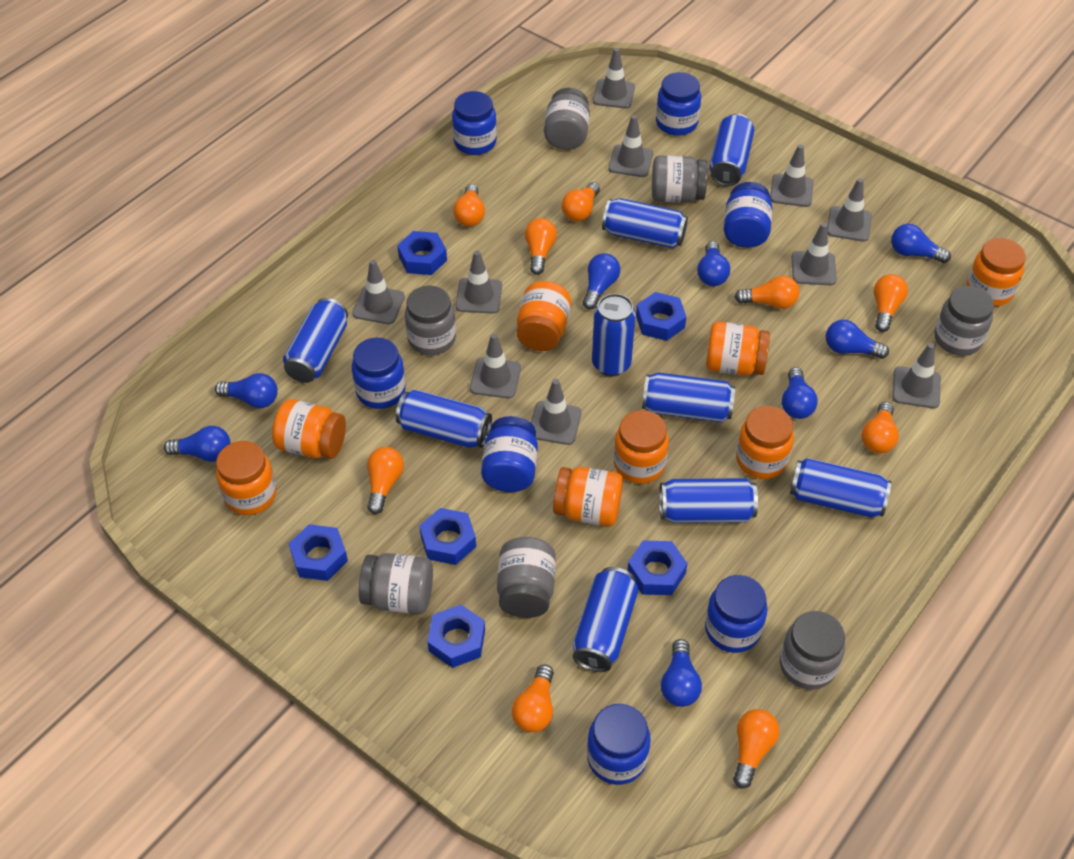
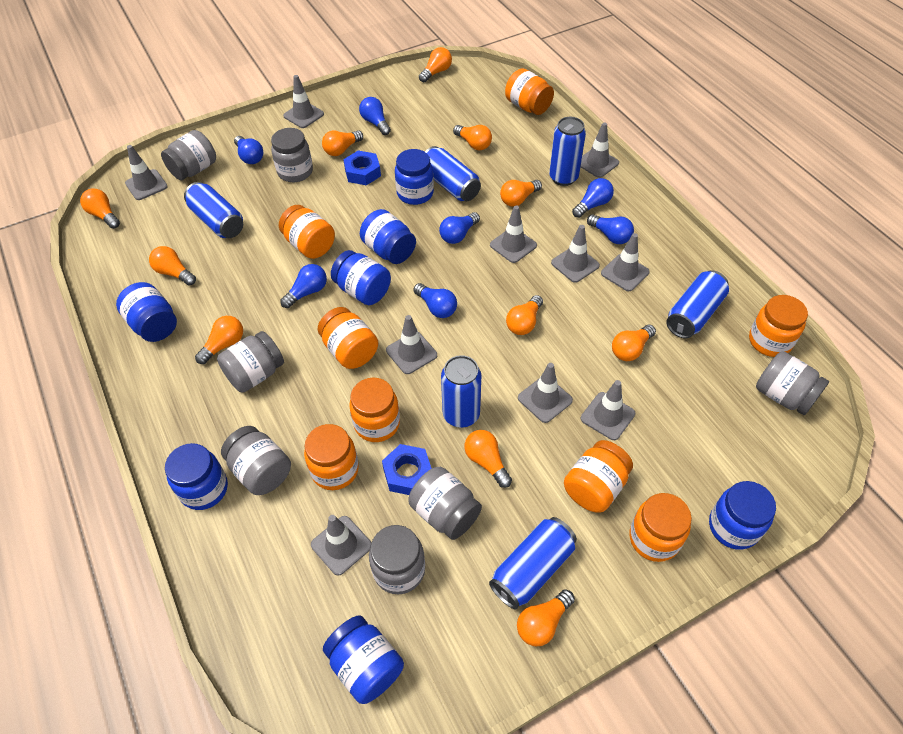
blue can: [283,298,348,383] [396,389,492,448] [573,567,639,672] [592,293,636,376] [602,198,688,248] [642,372,735,422] [659,478,758,523] [710,114,754,186] [790,458,891,517] = 9 -> [184,182,243,238] [425,146,481,201] [441,355,481,428] [489,517,577,610] [549,117,586,186] [666,270,729,338] = 6
blue light bulb: [164,426,230,462] [215,373,278,408] [583,253,620,310] [661,639,702,707] [697,241,730,286] [782,367,818,419] [826,320,889,359] [891,224,951,263] = 8 -> [234,136,263,164] [280,264,327,308] [359,97,391,135] [413,283,457,318] [439,212,480,244] [572,178,614,218] [587,214,634,244] = 7
blue nut: [289,524,348,581] [397,231,447,275] [419,508,476,565] [427,605,485,668] [627,541,688,595] [636,292,686,341] = 6 -> [343,151,381,186] [382,444,432,495] = 2
orange light bulb: [367,447,404,514] [453,184,485,227] [512,664,554,732] [525,218,557,275] [562,182,600,221] [733,709,779,788] [735,276,799,309] [862,402,899,453] [874,274,908,332] = 9 -> [80,188,120,229] [149,246,196,286] [195,316,243,364] [322,130,363,156] [419,47,452,82] [453,125,492,150] [465,430,512,488] [500,180,542,207] [506,295,543,335] [517,589,575,646] [612,325,656,361] = 11

